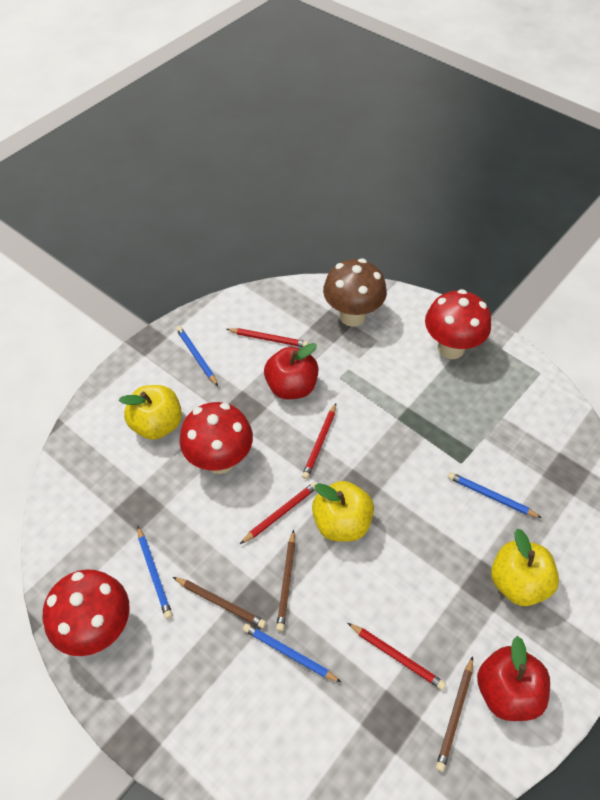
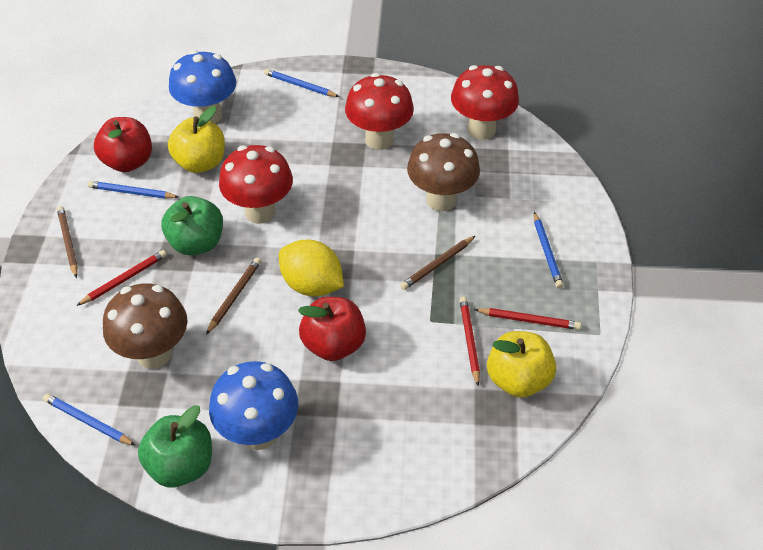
blue mushroom: none = 0 -> [169,50,236,124] [209,361,298,450] = 2
brown mushroom: [323,258,387,327] = 1 -> [103,283,188,369] [407,133,480,211] = 2
green apple: none = 0 -> [138,405,212,488] [162,196,223,255] = 2
red pencil: [227,328,308,347] [240,482,317,544] [302,403,336,479] [348,623,446,690] = 4 -> [76,250,167,306] [460,297,480,386] [474,308,581,330] = 3
yellow apple: [119,385,182,440] [312,481,374,542] [491,529,559,606] = 3 -> [168,106,225,173] [487,331,556,398] = 2
yellow lemon: none = 0 -> [279,240,344,297] = 1

